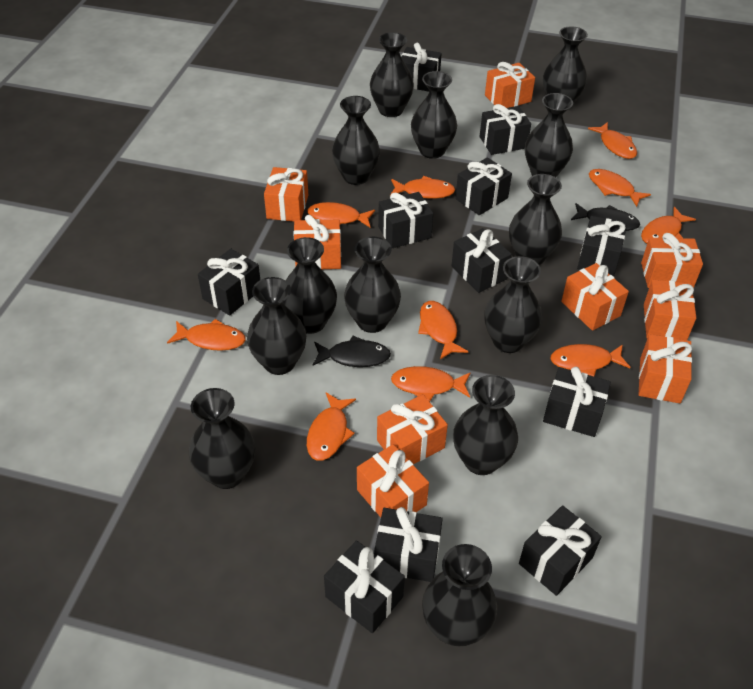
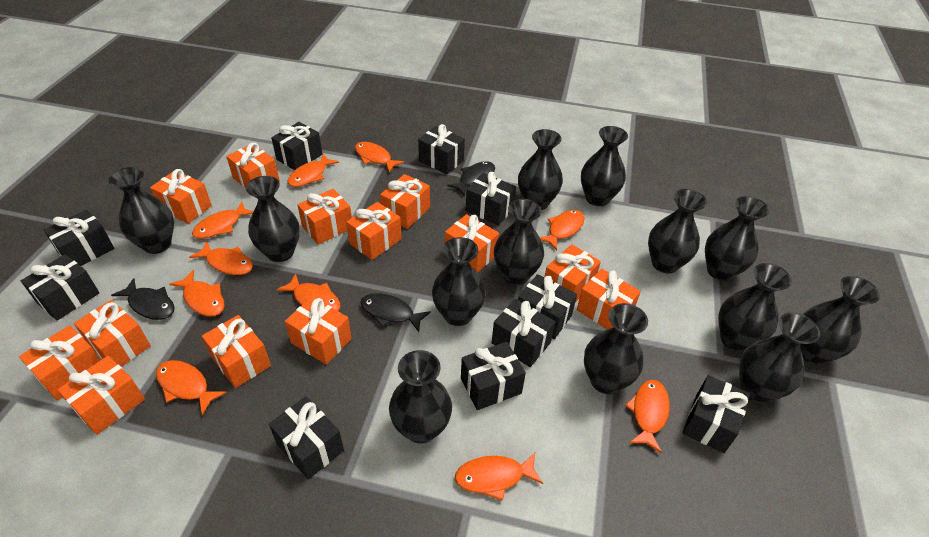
black fish: [313,336,391,367] [571,203,640,231] = 2 -> [111,278,175,320] [360,293,431,332] [447,161,495,196] = 3
black gift: [198,249,260,316] [324,540,405,633] [374,507,443,582] [378,192,433,248] [401,43,442,92] [451,228,512,293] [455,157,512,215] [480,104,531,155] [519,505,602,596] [543,367,611,437] [577,216,627,277] = 11 -> [21,254,99,321] [44,210,114,266] [269,396,344,480] [271,122,322,170] [418,124,465,174] [461,342,526,410] [466,172,516,226] [492,299,555,367] [518,274,577,339] [683,375,750,453] = 10
orange gift: [264,167,308,221] [293,215,341,269] [357,444,429,517] [377,394,448,464] [485,62,535,108] [561,263,629,331] [639,334,692,403] [641,233,703,288] [644,280,696,340] = 9 -> [19,325,100,401] [57,356,145,435] [74,300,151,367] [150,169,212,224] [202,315,271,388] [226,143,280,188] [285,297,352,365] [297,189,352,245] [346,202,402,260] [380,174,430,229] [445,214,499,272] [545,244,601,303] [577,269,641,329] = 13

